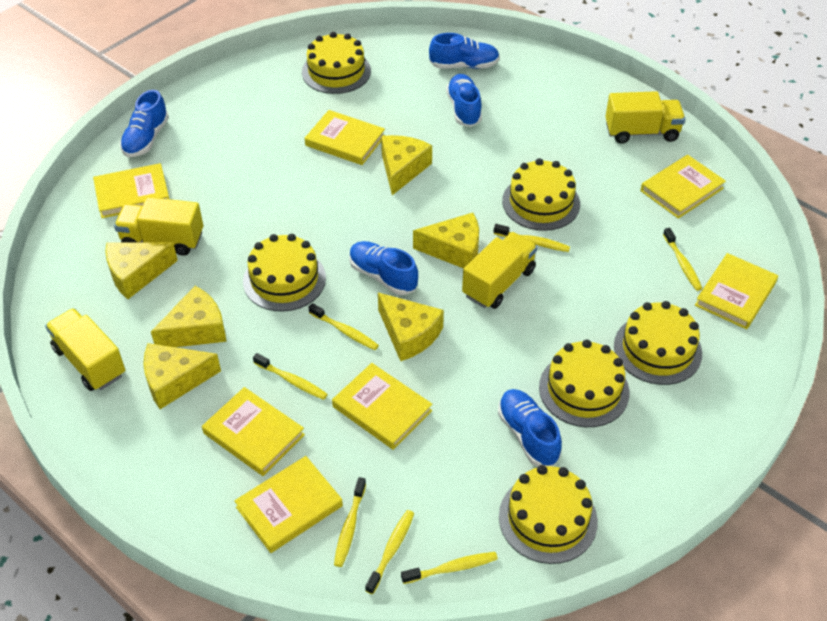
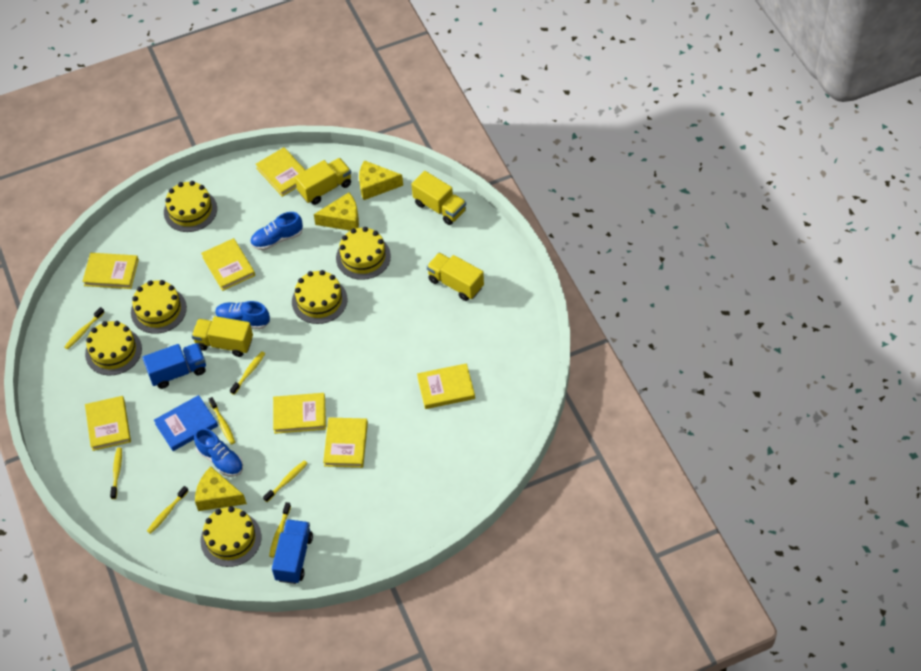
blue book: none = 0 -> [154,395,218,451] = 1
blue shoe: [120,90,169,157] [349,241,418,295] [429,33,500,69] [446,74,482,127] [498,389,562,467] = 5 -> [194,428,243,477] [215,301,270,329] [250,212,303,250] = 3
blue truck: none = 0 -> [143,343,206,389] [272,519,313,584] = 2
yellow cheese: [105,242,178,299] [143,343,221,409] [151,286,227,347] [378,293,444,361] [381,135,432,195] [413,213,479,269] = 6 -> [195,467,247,511] [314,192,359,231] [359,160,403,200] = 3

